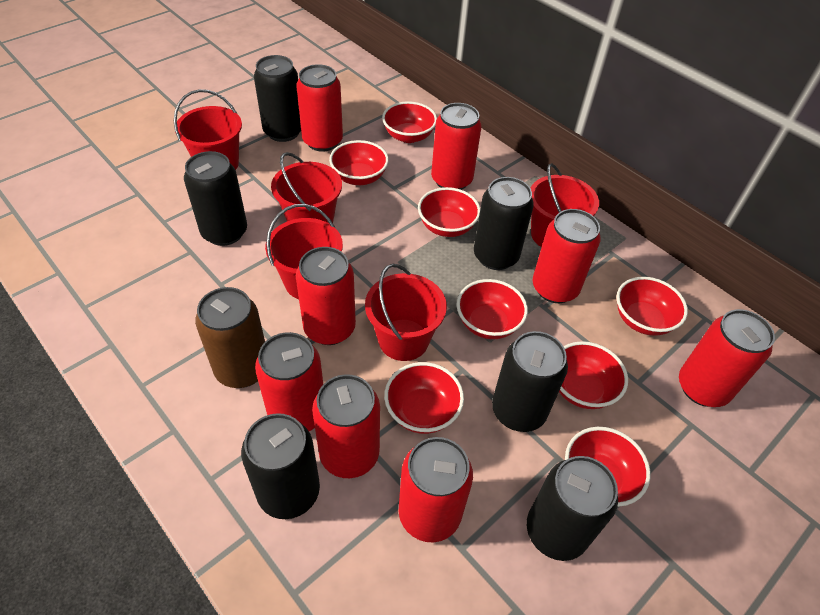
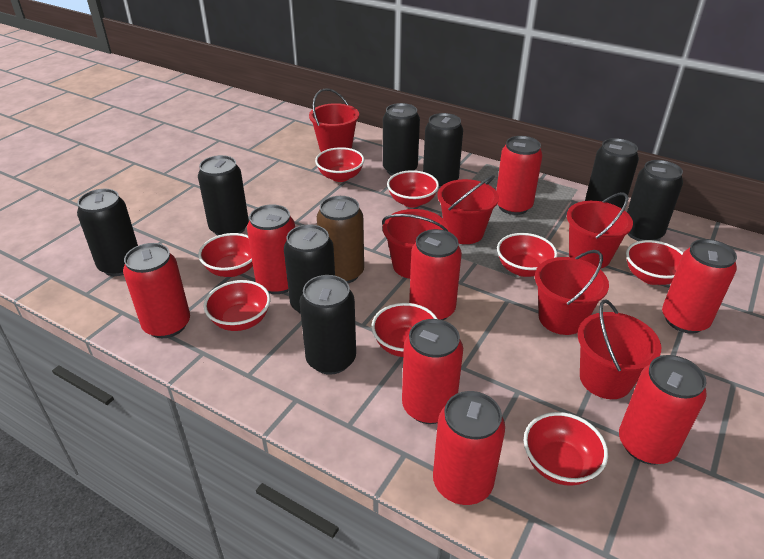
black can: [184,151,247,246] [241,413,320,519] [254,55,301,142] [474,177,534,270] [492,331,568,432] [527,456,618,561] = 6 -> [77,189,138,276] [198,155,249,236] [284,224,335,314] [299,275,356,375] [383,103,420,176] [423,113,463,188] [585,138,639,208] [627,160,683,241] = 8
red bucket: [174,89,242,170] [265,204,343,299] [271,152,342,223] [365,264,447,361] [531,163,599,247] = 5 -> [309,88,359,152] [382,209,448,279] [437,175,499,244] [535,250,609,335] [567,192,633,269] [578,299,661,399] = 6

